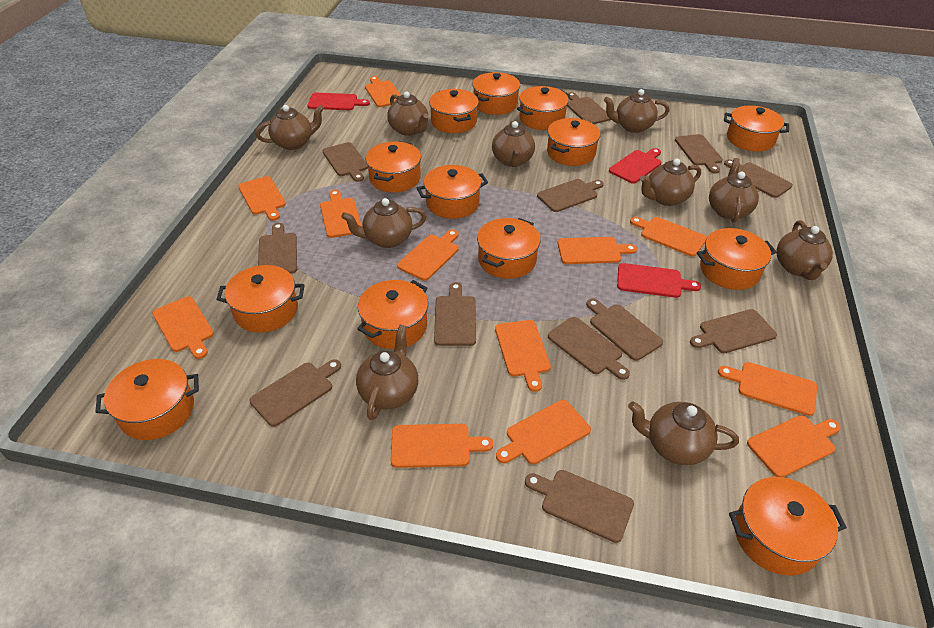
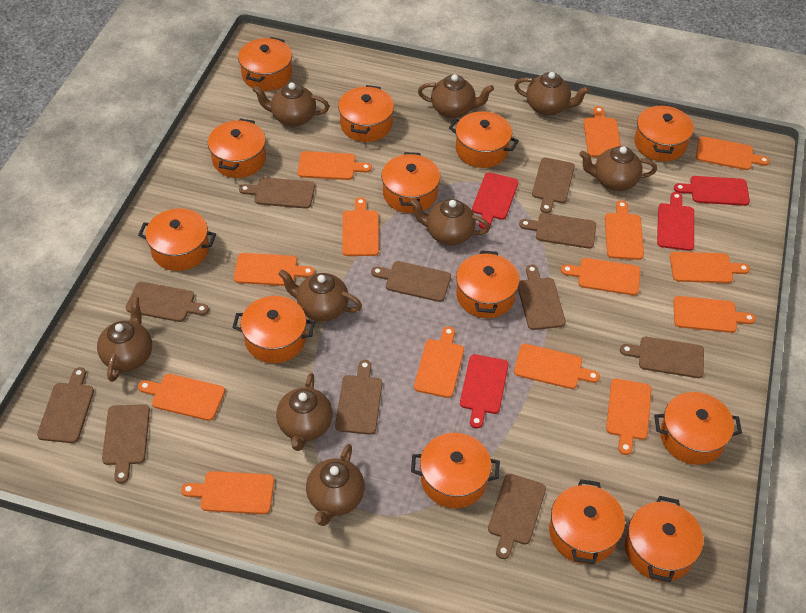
brown cutting board: [250,359,341,427] [258,223,297,274] [322,142,368,182] [434,282,476,346] [525,470,634,543] [537,179,604,212] [548,317,630,380] [567,92,611,124] [586,299,663,361] [675,134,723,173] [690,309,777,353] [724,159,793,198] = 12 -> [37,367,94,443] [102,404,150,484] [126,282,209,322] [239,177,315,209] [335,360,382,435] [371,261,451,302] [488,474,546,559] [518,265,566,330] [519,213,596,249] [532,158,575,213] [620,337,704,378] = 11
brown teapot: [256,105,324,150] [341,198,427,248] [356,325,418,420] [387,92,428,136] [492,121,535,167] [604,89,669,133] [628,401,739,465] [640,158,701,206] [709,158,759,223] [776,220,833,280] = 10 -> [97,296,152,382] [252,83,329,127] [276,373,333,451] [278,269,362,322] [306,444,365,526] [409,198,490,245] [418,74,494,118] [514,72,590,116] [579,146,657,191] = 9
orange cutting board: [152,296,214,359] [238,176,286,221] [320,190,362,238] [365,76,401,107] [390,424,493,468] [397,230,459,281] [495,320,551,392] [496,400,591,465] [558,237,637,264] [630,217,707,257] [718,362,817,416] [747,415,841,477] = 12 -> [138,374,225,421] [181,471,274,514] [234,253,314,286] [298,151,372,180] [342,197,379,256] [414,326,464,398] [514,344,600,389] [561,258,640,295] [584,106,621,157] [605,200,644,260] [606,379,651,455] [670,252,750,283] [673,296,756,333] [696,136,770,170] = 14
red cutting board: [307,93,370,110] [609,148,661,184] [617,263,701,298] = 3 -> [460,354,509,429] [472,172,518,229] [657,192,694,251] [674,176,750,206] = 4

